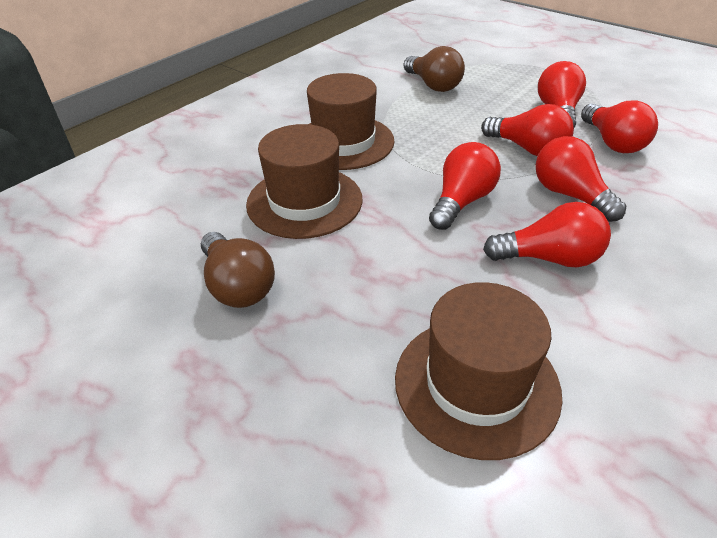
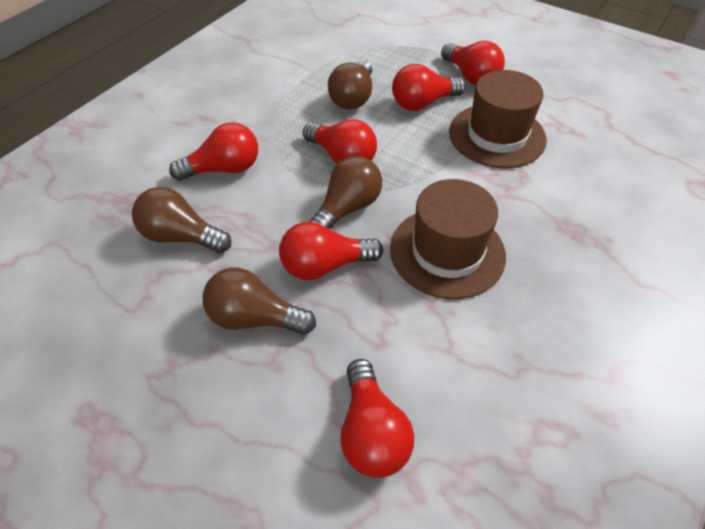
brown hat: [246,124,363,239] [307,73,394,170] [395,282,562,460] = 3 -> [390,179,506,299] [449,70,547,168] = 2
brown light bulb: [201,232,275,308] [404,46,465,92] = 2 -> [132,187,231,253] [203,268,316,335] [309,156,382,229] [328,60,372,110] = 4

